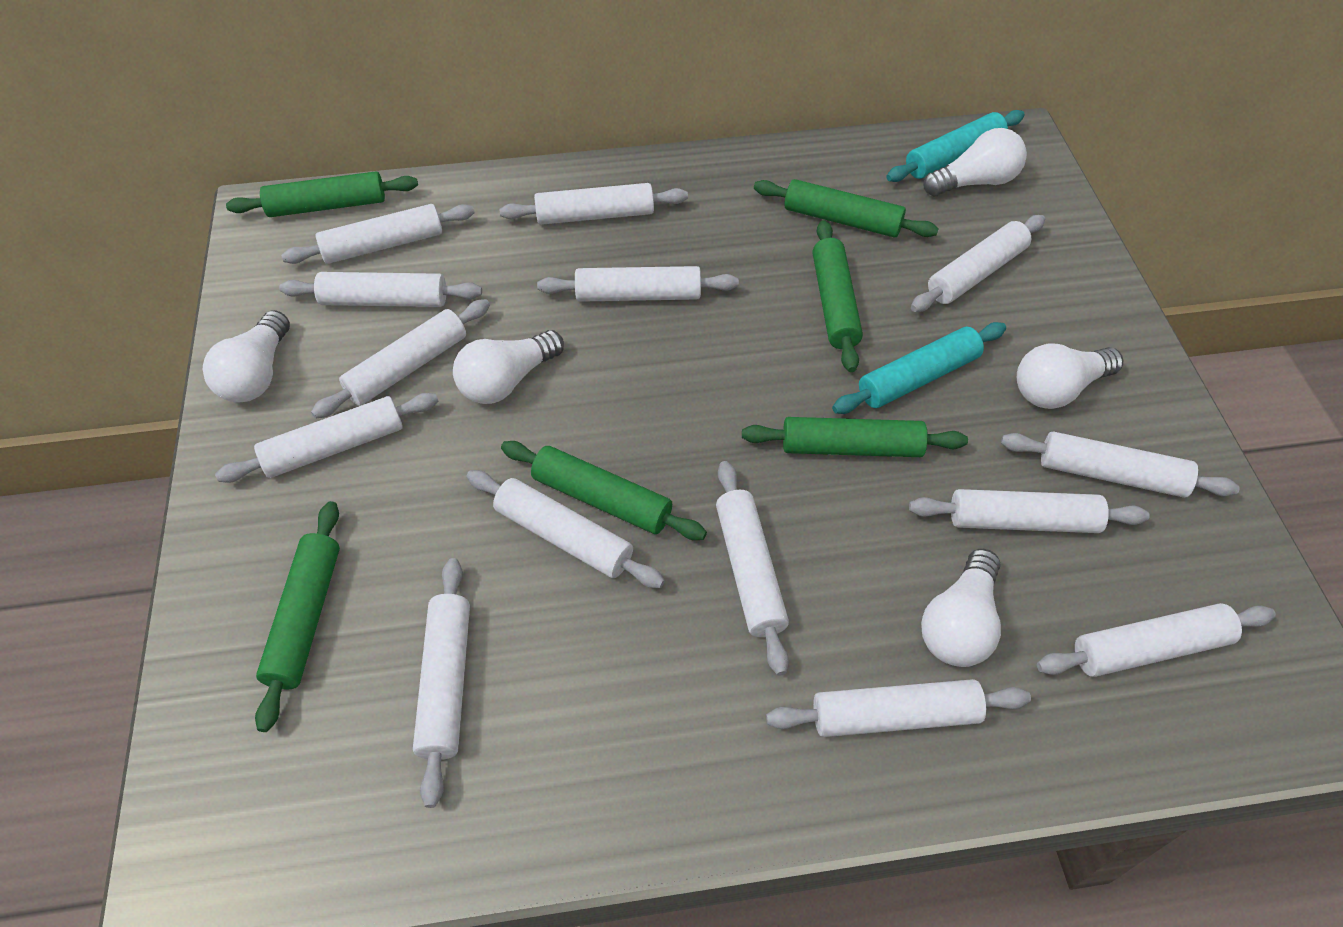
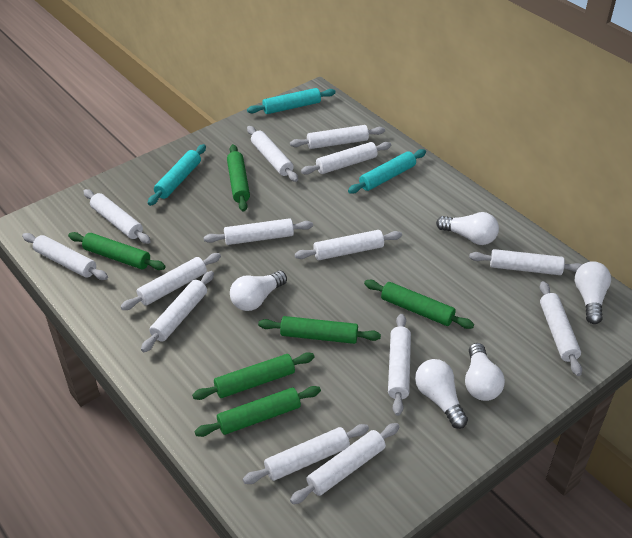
turquoise rolling pin: [832,322,1006,414] [886,110,1025,182] = 2 -> [148,144,206,206] [247,88,336,114] [348,149,426,194] = 3

